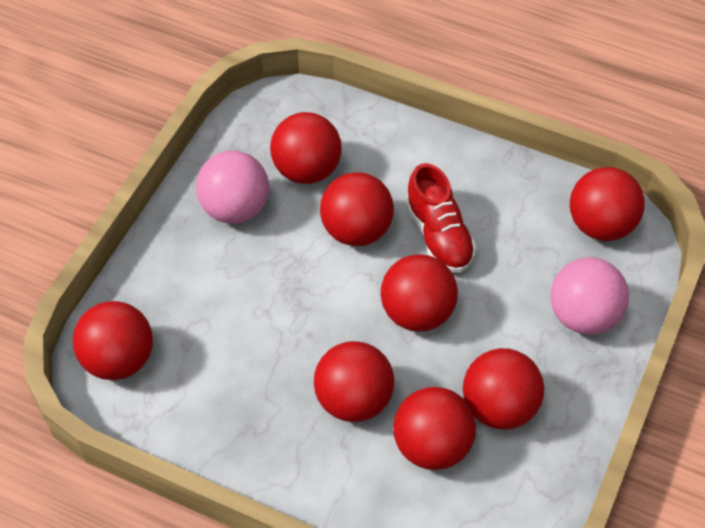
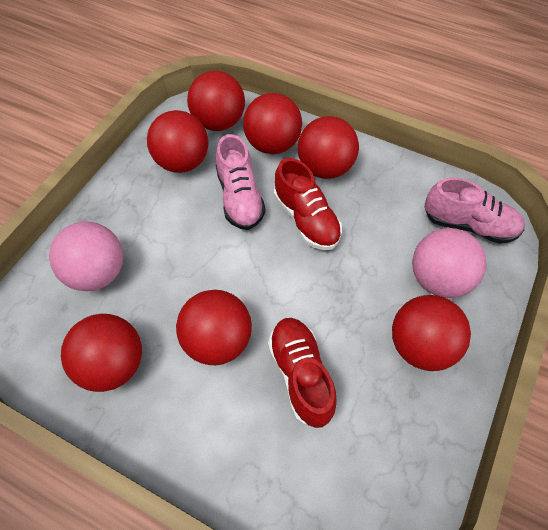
pink shoe: none = 0 -> [216,134,266,230] [425,178,525,244] = 2
red ball: [73,301,153,380] [270,112,342,184] [314,341,394,422] [320,172,394,246] [381,254,458,332] [393,387,476,470] [463,348,544,430] [570,167,645,241] = 8 -> [61,314,142,392] [147,110,208,173] [176,290,252,365] [187,71,245,131] [243,93,302,154] [298,116,359,179] [392,295,471,371] = 7
red shoe: [405,163,477,273] = 1 -> [268,318,337,428] [274,158,342,250] = 2

